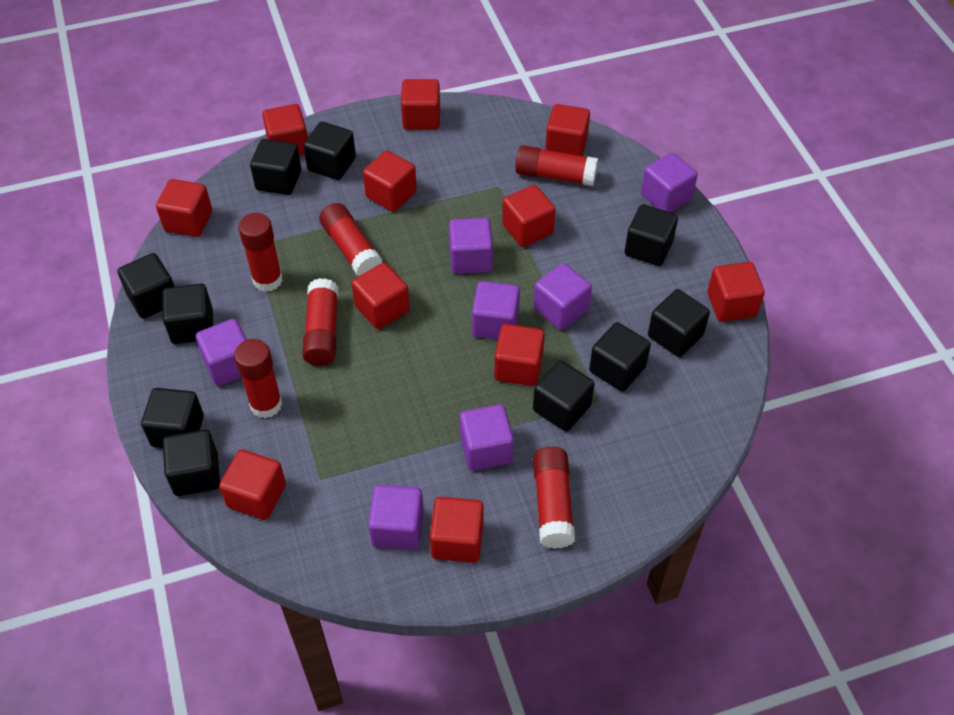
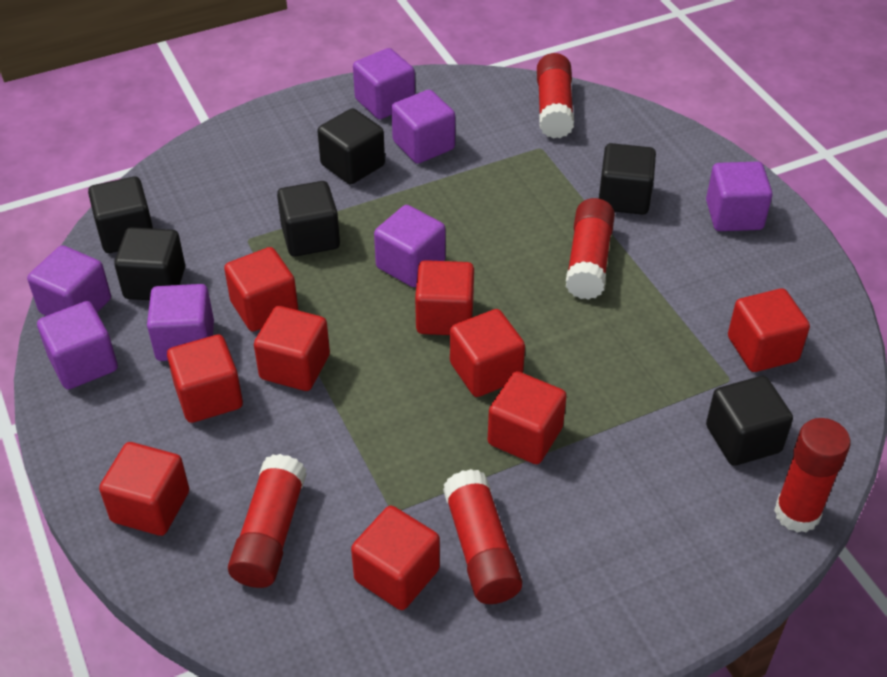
black cube: [118,253,174,319] [141,388,204,448] [162,283,213,344] [163,430,220,496] [250,139,301,195] [303,122,356,180] [533,361,595,431] [589,322,651,392] [625,204,678,266] [648,289,710,357] = 10 -> [88,177,153,253] [114,227,185,300] [277,181,340,257] [317,108,385,184] [599,143,656,215] [706,376,793,466] = 6
red cube: [156,179,212,237] [219,449,286,520] [262,104,308,156] [352,263,410,329] [363,150,417,212] [401,79,440,130] [430,497,484,563] [494,324,545,386] [502,185,556,247] [545,104,590,156] [707,262,765,322] = 11 -> [99,442,189,536] [167,335,243,423] [224,247,298,331] [254,306,330,391] [351,506,440,610] [415,260,474,335] [450,309,525,397] [488,371,567,464] [728,288,810,372] = 9
red glue stick: [234,339,282,418] [238,213,283,292] [302,278,338,366] [319,203,383,276] [515,145,598,186] [533,447,575,549] = 6 -> [228,454,307,588] [443,469,522,604] [537,53,574,139] [566,198,615,300] [774,418,851,533] = 5

